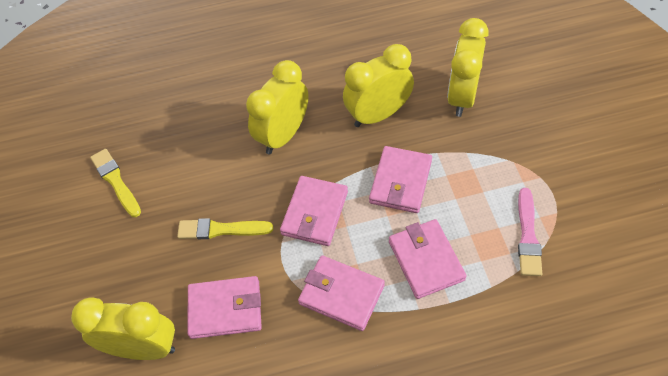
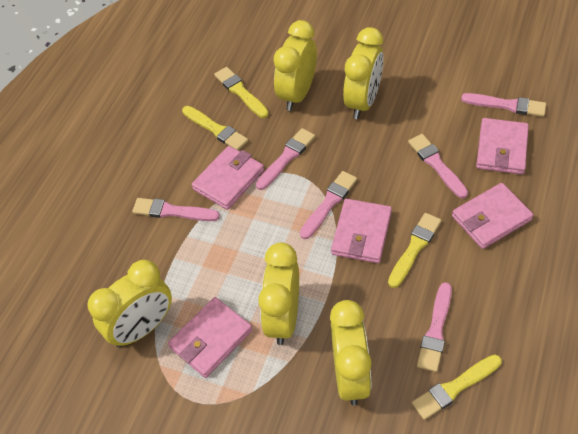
pink brush: [518,188,542,276] = 1 -> [132,198,220,221] [256,128,315,190] [300,171,357,239] [408,134,468,198] [417,282,452,372] [461,93,546,117] = 6
yellow brush: [90,149,141,217] [177,218,273,239] = 2 -> [182,106,248,150] [214,67,269,118] [388,213,441,288] [412,355,502,420] = 4
yellow clock: [71,297,175,360] [246,60,309,154] [343,44,414,127] [447,18,488,117] = 4 -> [87,260,172,347] [258,242,299,345] [273,20,317,111] [330,300,372,405] [343,27,384,119] = 5

